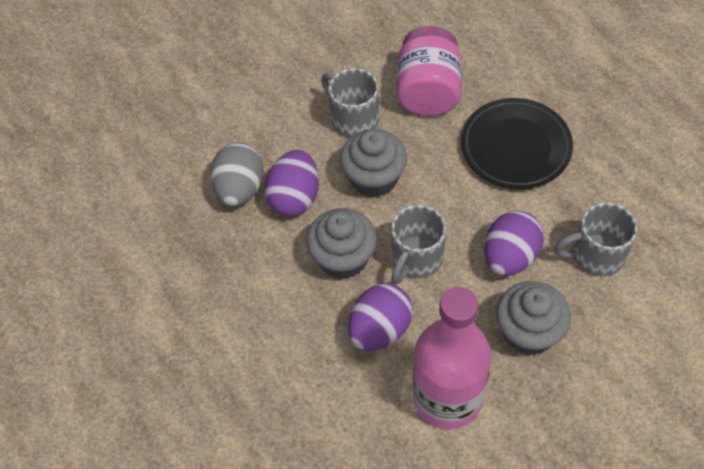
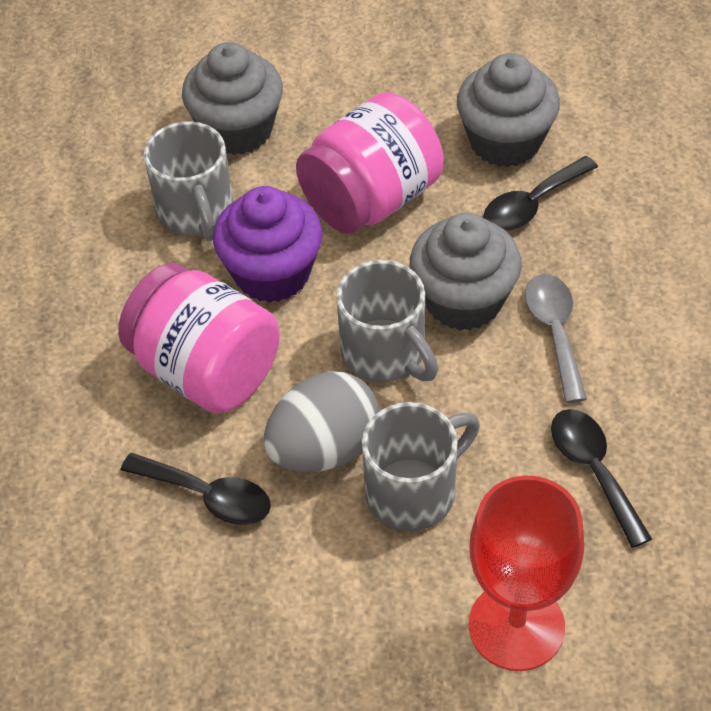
black plate: [461,98,573,189] = 1 -> none = 0
black spoon: none = 0 -> [121,453,271,525] [483,156,598,231] [551,409,652,548] = 3
grey spoon: none = 0 -> [525,274,587,403] = 1
pink bottle: [413,287,491,429] = 1 -> none = 0
pink jar: [396,26,462,116] = 1 -> [118,263,280,413] [296,92,443,234] = 2
purple cupcake: none = 0 -> [213,186,323,303] = 1
purple egg: [265,150,319,217] [348,283,413,351] [484,211,544,276] = 3 -> none = 0
red goblet: none = 0 -> [469,476,584,671] = 1

